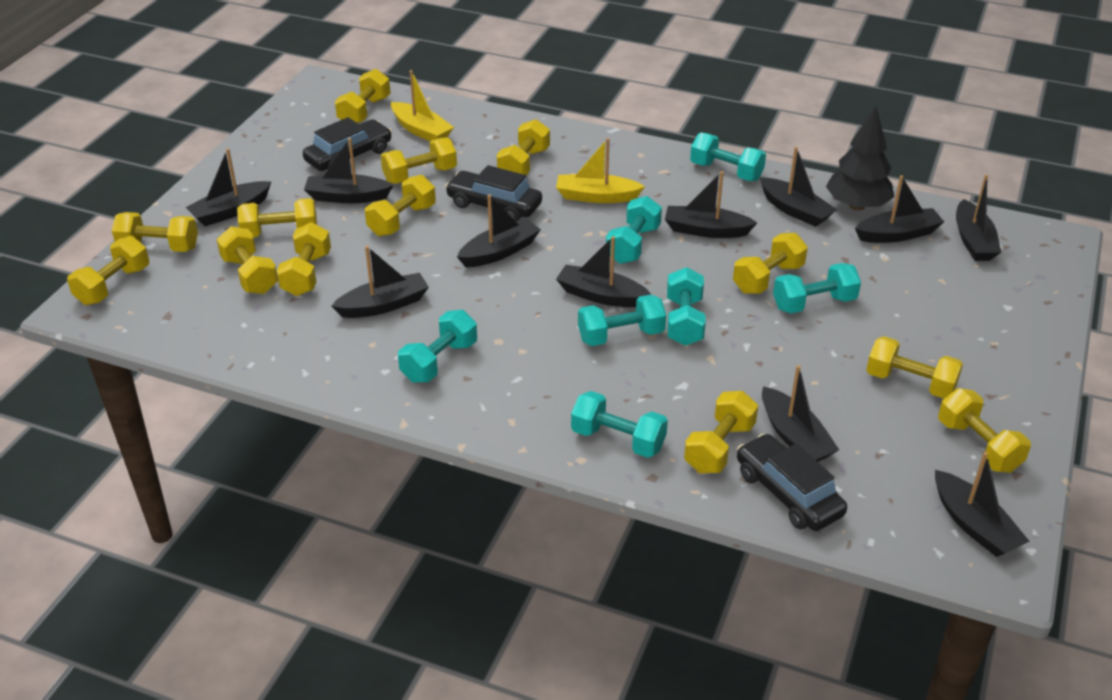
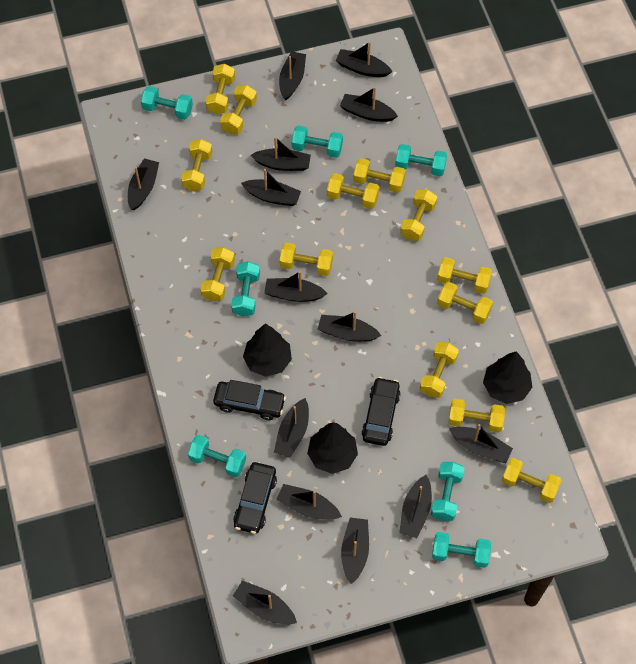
black boat: [185,148,272,226] [304,138,394,203] [331,246,429,318] [457,194,541,267] [556,236,651,307] [665,171,757,238] [759,147,837,227] [762,365,839,462] [855,175,944,243] [935,452,1029,557] [956,175,1001,261] = 11 -> [128,158,159,210] [233,580,297,625] [241,169,301,206] [250,137,311,171] [264,271,328,302] [274,398,309,458] [276,484,342,520] [279,51,306,100] [317,311,381,342] [335,42,392,77] [340,87,398,122] [341,518,369,584] [399,475,432,538] [449,424,513,463] = 14
black tree: [826,106,894,210] = 1 -> [243,324,292,377] [307,422,358,474] [483,351,532,404] = 3
yellow boat: [391,70,454,142] [556,138,645,203] = 2 -> none = 0

